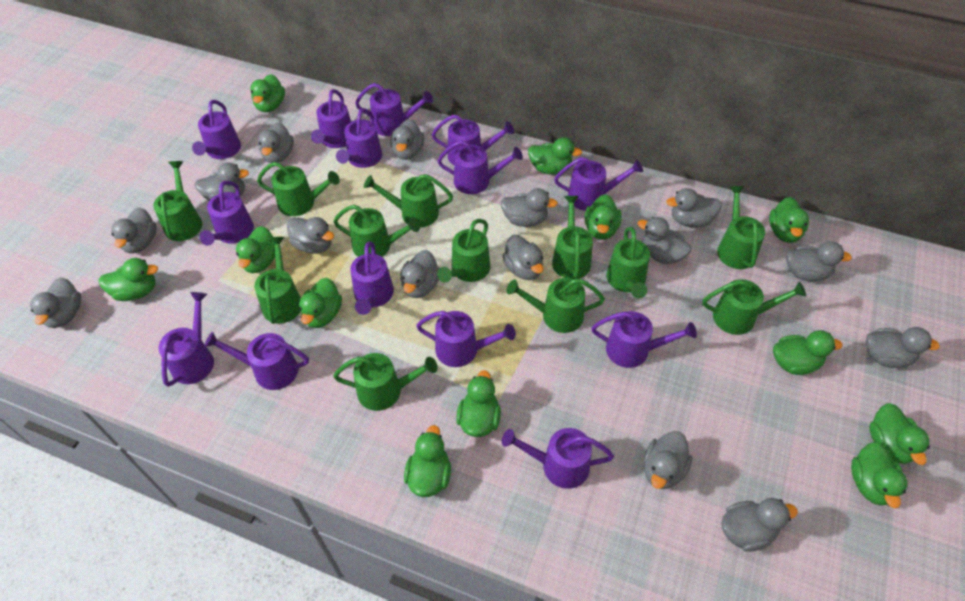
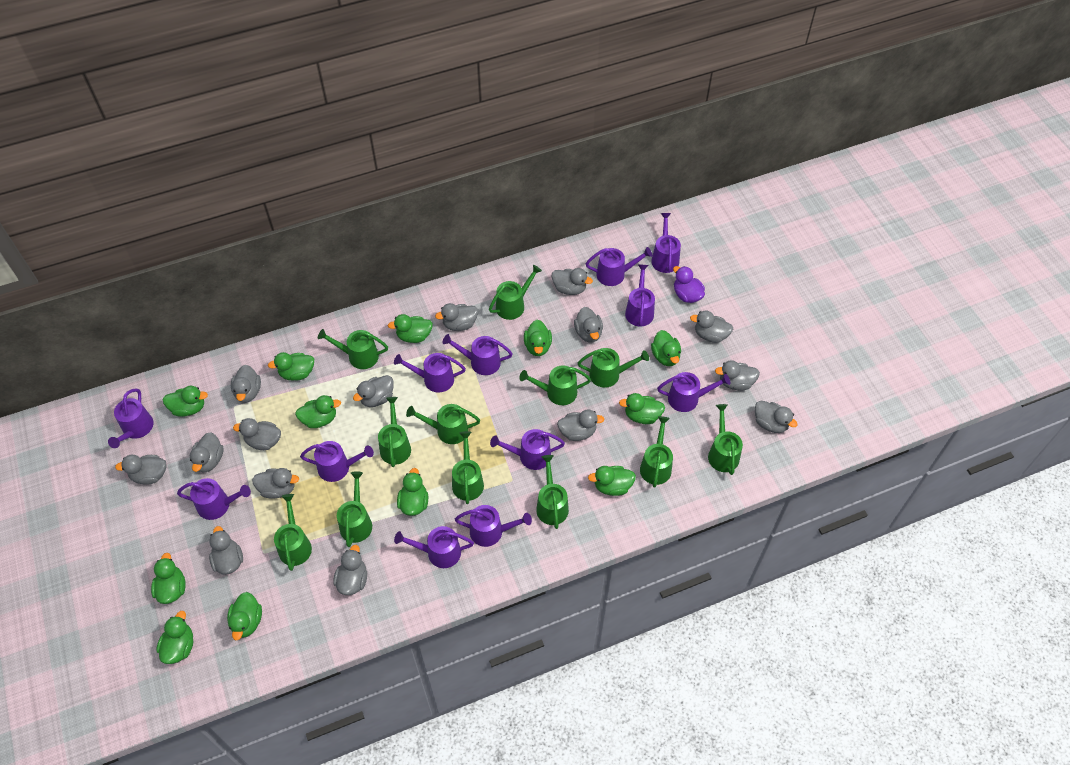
purple duck: none = 0 -> [673,266,705,303] = 1
purple watering can: [158,292,214,387] [192,100,241,159] [200,181,254,246] [204,332,309,390] [311,89,351,148] [336,108,382,168] [350,241,394,315] [355,83,433,136] [416,311,516,367] [432,114,514,165] [437,140,523,194] [502,428,614,489] [554,157,643,211] [591,311,697,368] = 14 -> [108,388,154,448] [177,478,251,520] [300,441,374,482] [394,353,466,392] [394,526,474,568] [442,334,513,375] [454,505,532,547] [490,429,565,470] [586,247,652,286] [625,264,655,327] [651,213,681,273] [657,372,730,412] = 12

